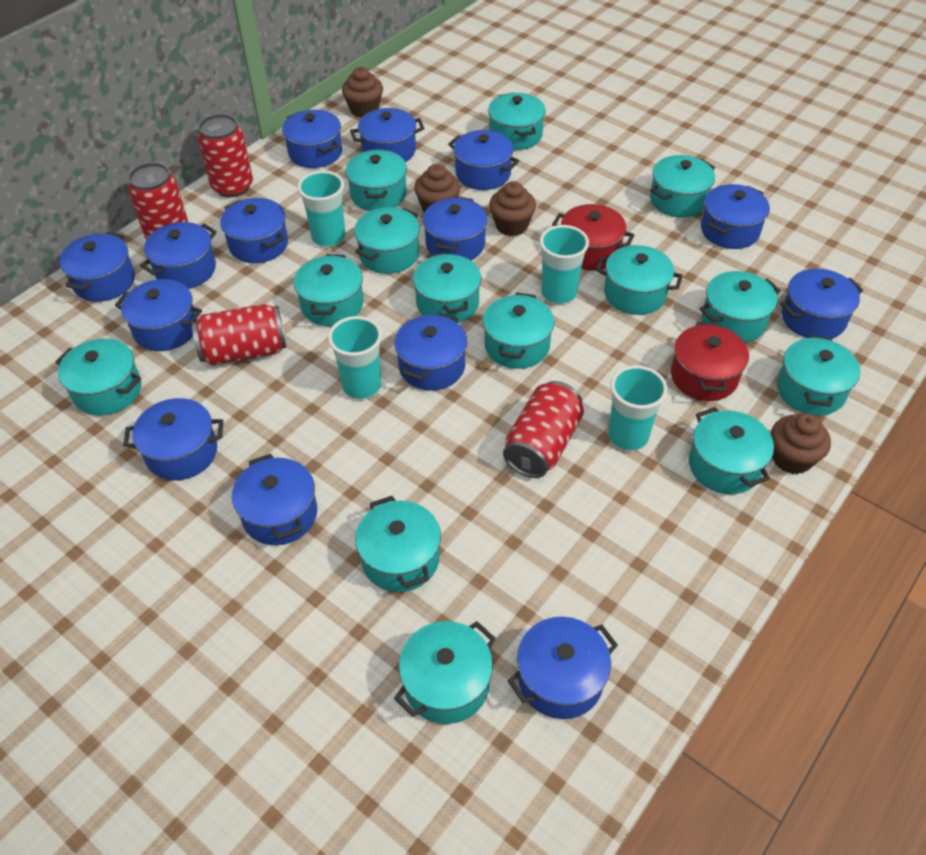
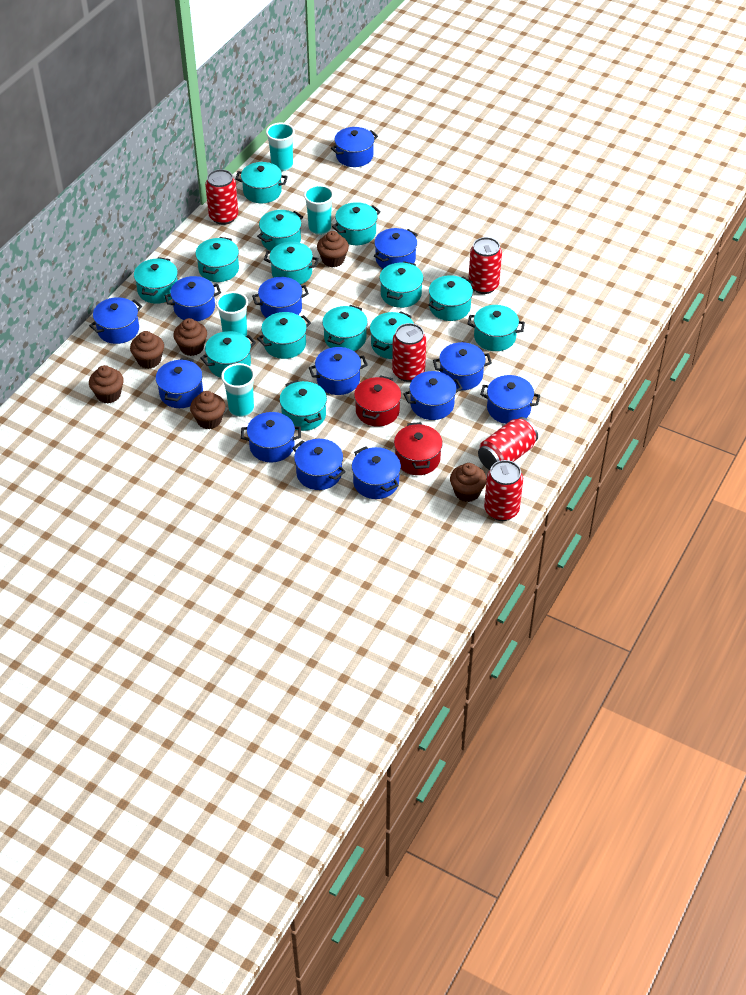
blue pot: [59,232,135,302] [115,279,202,351] [123,398,223,480] [140,222,217,289] [220,198,288,263] [232,454,317,545] [282,110,342,168] [350,108,425,162] [394,313,467,391] [423,196,487,260] [448,130,519,190] [508,617,618,719] [701,184,770,249] [780,268,863,339] = 14 -> [89,297,142,344] [156,358,203,408] [165,276,221,321] [241,412,301,463] [252,277,309,318] [292,439,346,490] [309,347,368,395] [331,127,378,167] [352,447,401,499] [374,228,418,269] [403,371,462,420] [433,342,492,390] [480,375,540,424] = 13
brown cupcake: [342,67,383,118] [414,164,460,213] [489,181,536,236] [771,413,831,474] = 4 -> [89,365,124,403] [130,331,164,369] [173,318,207,356] [190,391,225,429] [317,231,349,267] [450,463,487,502] = 6
red can: [128,163,188,240] [192,304,287,366] [198,114,253,198] [503,381,584,478] = 4 -> [205,169,238,225] [392,323,426,382] [468,237,502,294] [478,417,538,470] [484,460,523,521] = 5

